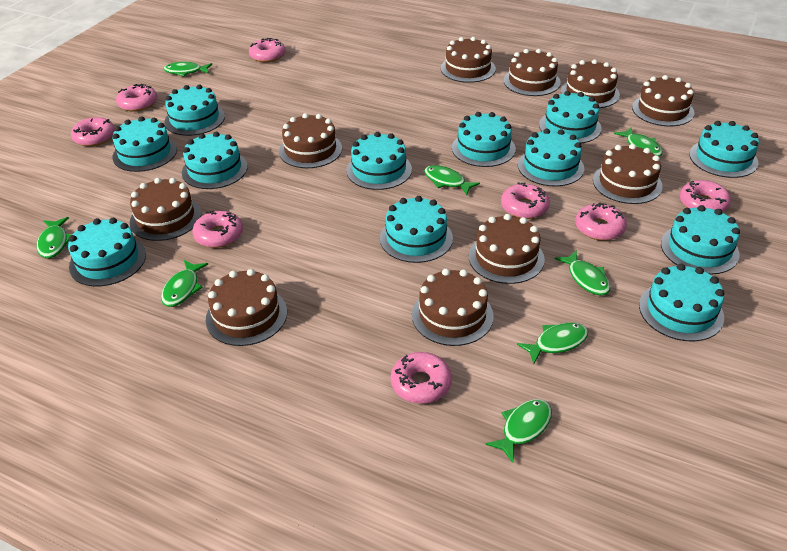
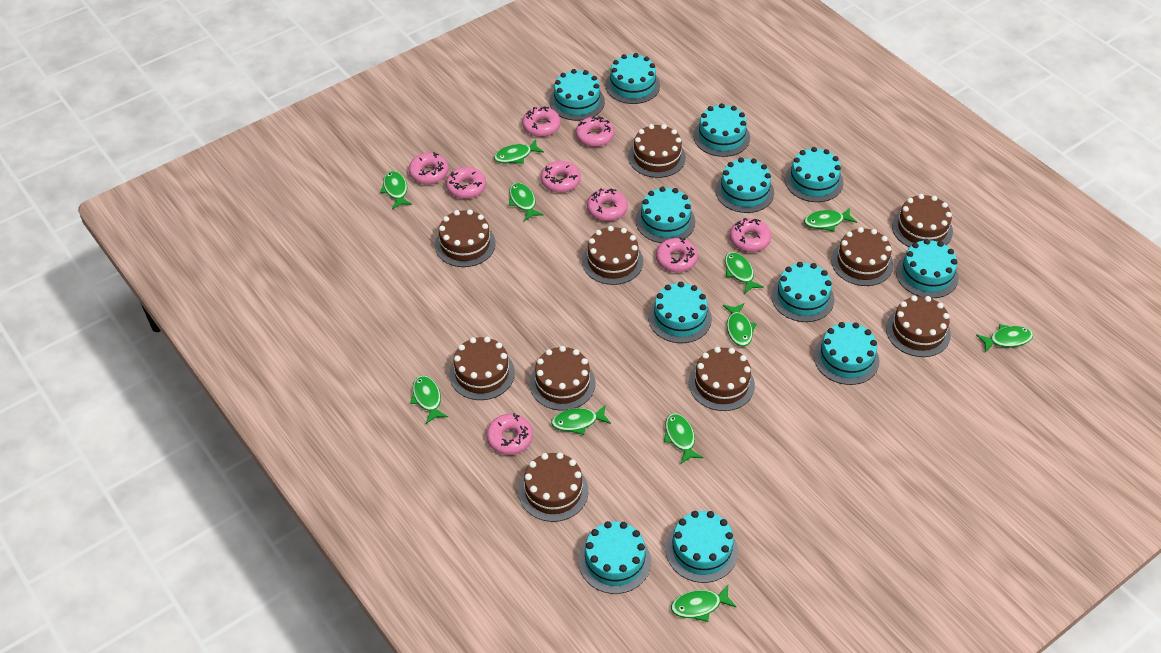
green fish: [37,217,72,258] [161,260,208,307] [163,62,212,77] [424,165,480,195] [486,399,552,463] [517,323,588,364] [555,250,610,295] [614,127,663,157] = 8 -> [380,171,412,209] [410,376,448,424] [494,139,544,164] [509,183,544,221] [551,404,611,435] [664,413,703,464] [671,585,736,622] [723,303,756,347] [725,252,764,294] [804,207,857,232] [976,324,1033,352] = 11
pink donut: [71,117,115,146] [116,84,157,112] [192,210,243,248] [249,38,286,62] [391,352,452,404] [501,182,550,219] [575,202,627,241] [680,180,731,212] = 8 -> [409,152,449,184] [446,167,486,199] [486,413,533,455] [522,106,561,137] [541,161,581,193] [576,116,614,147] [587,188,628,221] [656,237,698,272] [729,218,771,252] = 9

